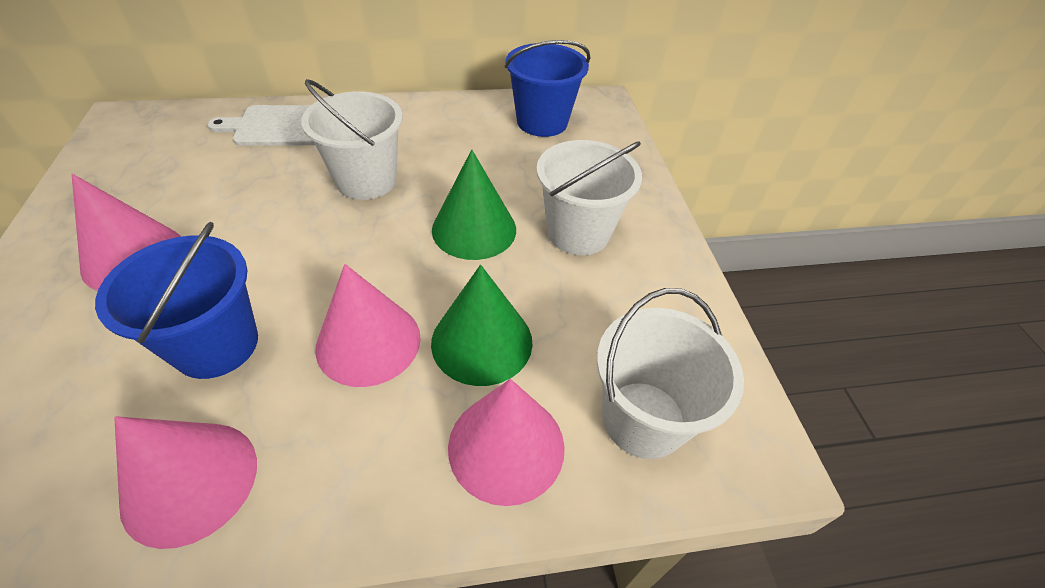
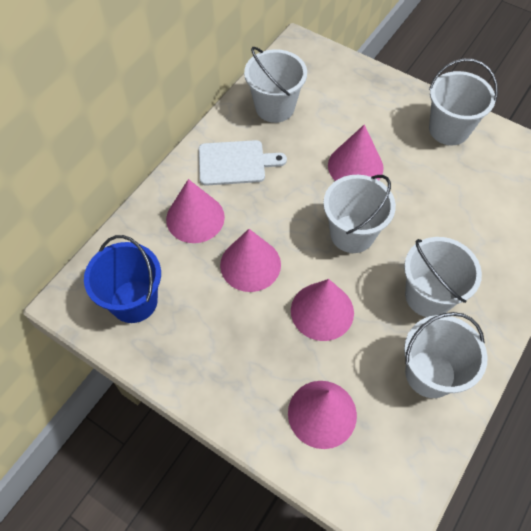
blue bucket: [95,222,258,379] [505,40,590,137] = 2 -> [84,235,161,323] = 1
green cone: [431,265,533,386] [432,150,516,260] = 2 -> none = 0
pink cone: [72,174,181,291] [114,416,257,549] [315,264,421,387] [448,379,565,506] = 4 -> [166,179,225,243] [220,229,281,292] [288,381,357,449] [291,279,354,341] [328,124,383,181] = 5
white bucket: [301,79,403,200] [536,140,642,255] [597,288,744,459] = 3 -> [244,47,307,123] [323,175,396,253] [404,237,482,317] [404,312,488,398] [429,58,498,145] = 5

